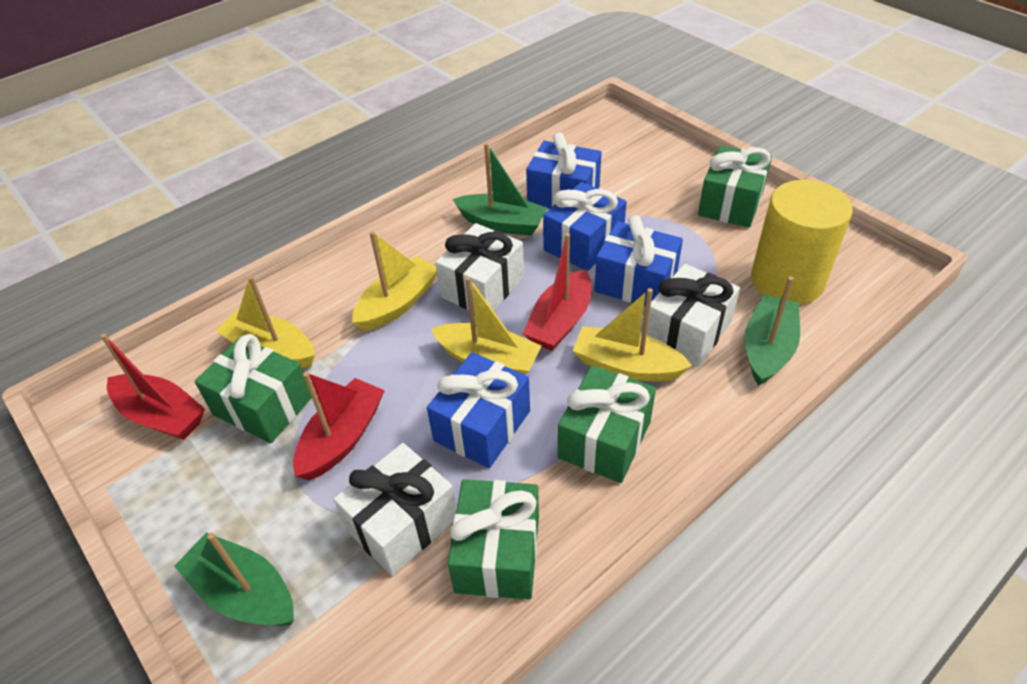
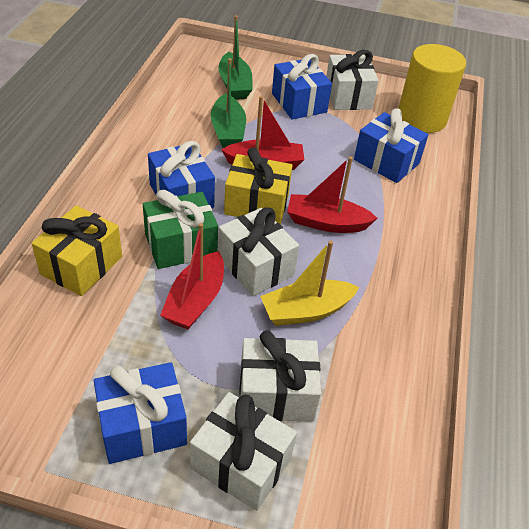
green boat: [174,533,294,626] [453,143,547,236] [745,276,800,386] = 3 -> [211,58,246,148] [218,15,253,100] = 2
green gift: [195,334,312,443] [448,479,539,600] [558,365,656,483] [698,145,772,227] = 4 -> [143,190,218,269] = 1
white gift: [334,443,457,576] [435,223,524,313] [647,264,740,367] = 3 -> [190,392,297,511] [218,207,299,296] [239,330,321,422] [326,50,379,110] = 4
yellow boat: [216,276,315,368] [352,231,437,331] [431,277,542,375] [573,288,692,381] = 4 -> [260,240,359,326] = 1
yellow gift: none = 0 -> [32,205,122,296] [224,148,293,224] = 2

